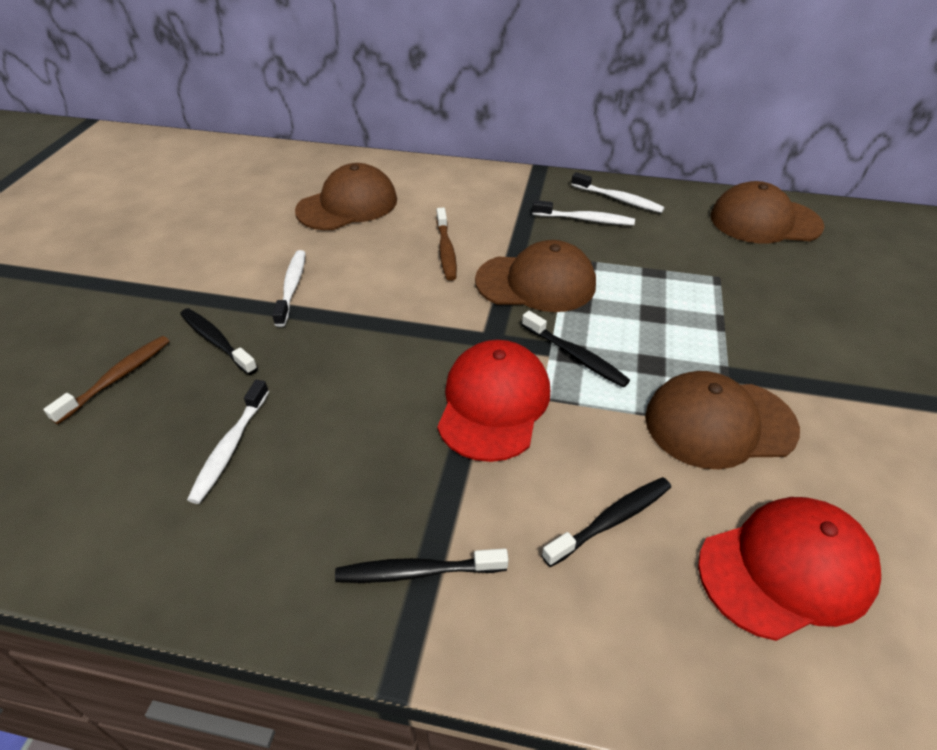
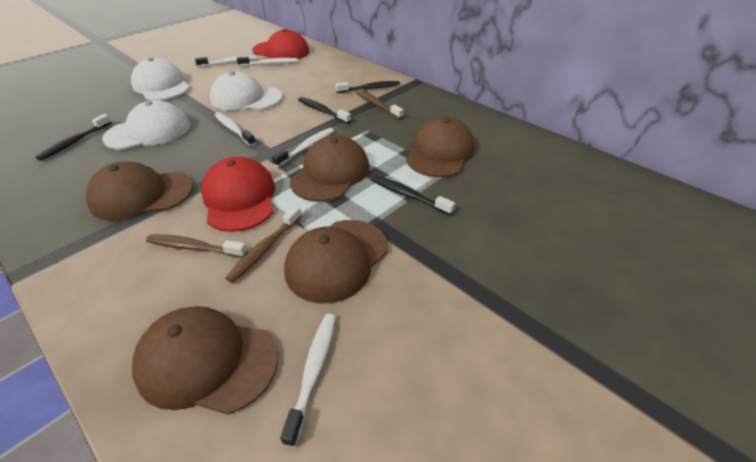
brown cap: [295,163,397,230] [475,240,596,312] [645,371,800,469] [711,181,825,244] = 4 -> [86,162,193,221] [132,306,278,415] [284,220,388,303] [290,135,369,202] [406,116,475,177] = 5
brown toothbrush: [43,336,169,424] [436,208,457,281] = 2 -> [146,235,247,258] [226,206,302,283] [355,90,404,119] = 3
white cap: none = 0 -> [102,100,190,150] [131,58,190,100] [210,71,282,111] = 3
white toothbrush: [187,380,269,504] [272,250,305,327] [532,200,635,225] [571,172,665,213] = 4 -> [195,55,257,67] [215,112,256,146] [237,56,298,66] [272,128,334,167] [280,314,336,447] = 5

